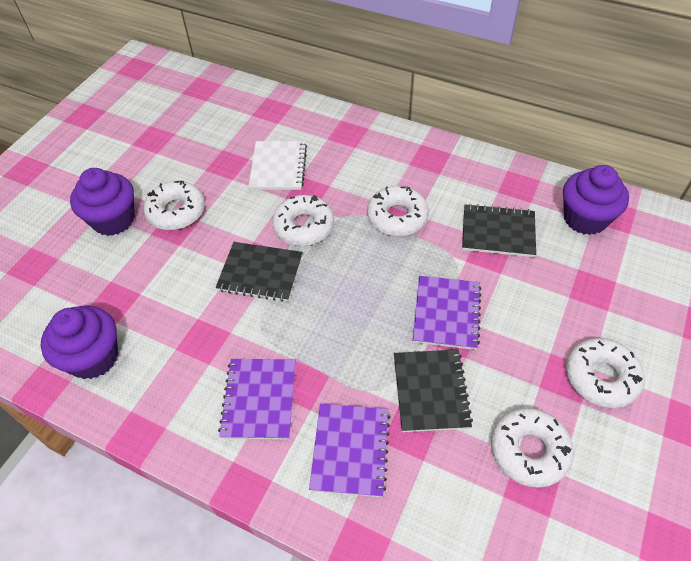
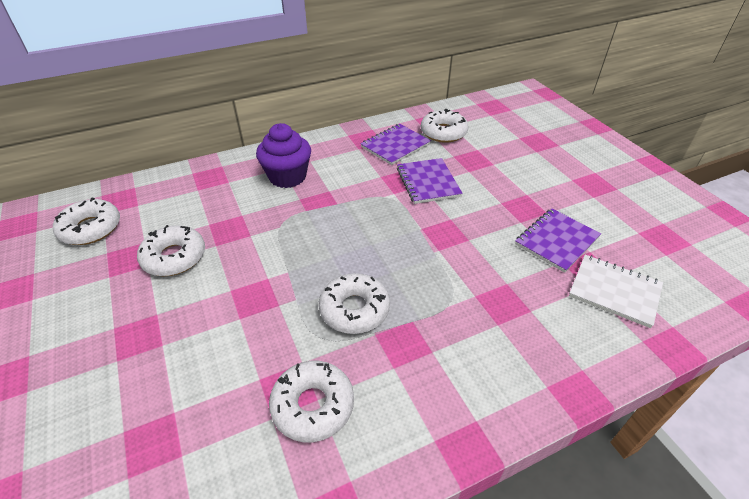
black notebook: [216,242,303,302] [394,350,473,432] [462,204,536,257] = 3 -> none = 0
purple cupcake: [41,306,118,379] [70,168,135,236] [563,165,629,235] = 3 -> [256,123,311,188] = 1

